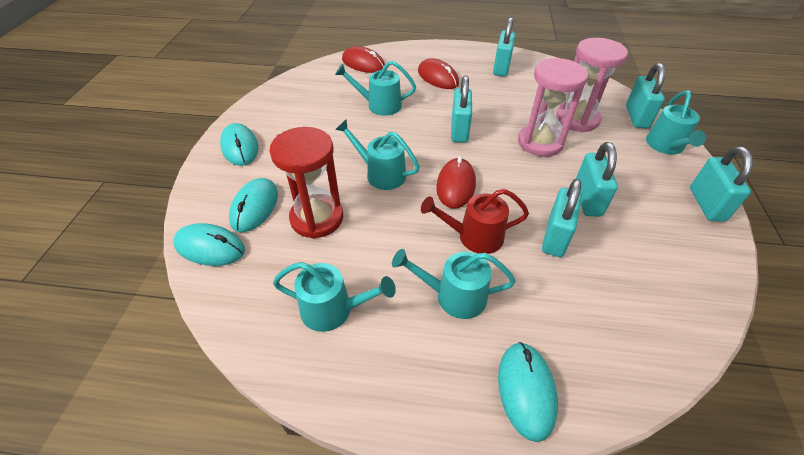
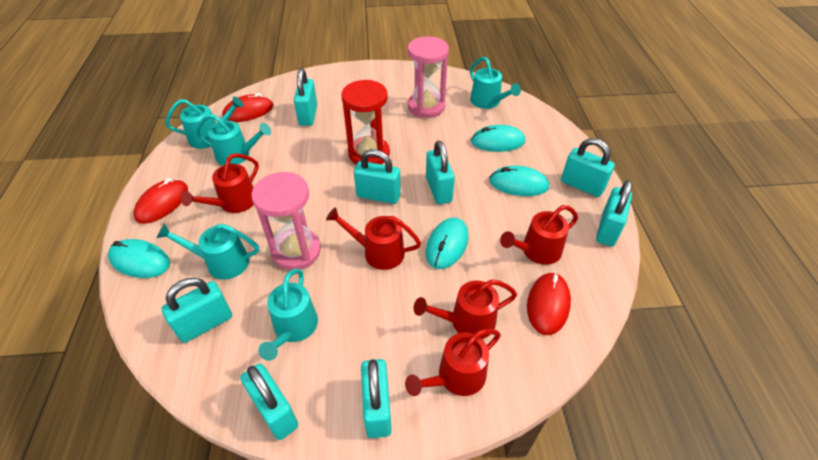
red watering can: [421,189,529,254] = 1 -> [181,153,259,213] [326,207,421,270] [405,329,501,396] [414,280,517,339] [500,205,578,265] = 5
turquoise padlock: [451,76,472,143] [493,17,516,77] [542,179,582,257] [576,142,618,217] [626,63,665,128] [690,146,753,222] = 6 -> [162,278,232,343] [241,364,298,440] [294,68,317,126] [354,149,401,204] [361,359,392,438] [426,141,455,204] [561,138,615,197] [596,180,632,247] = 8

